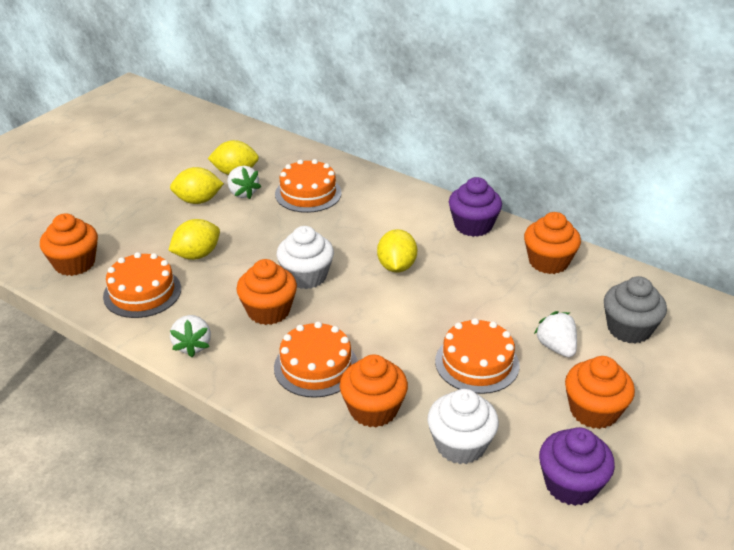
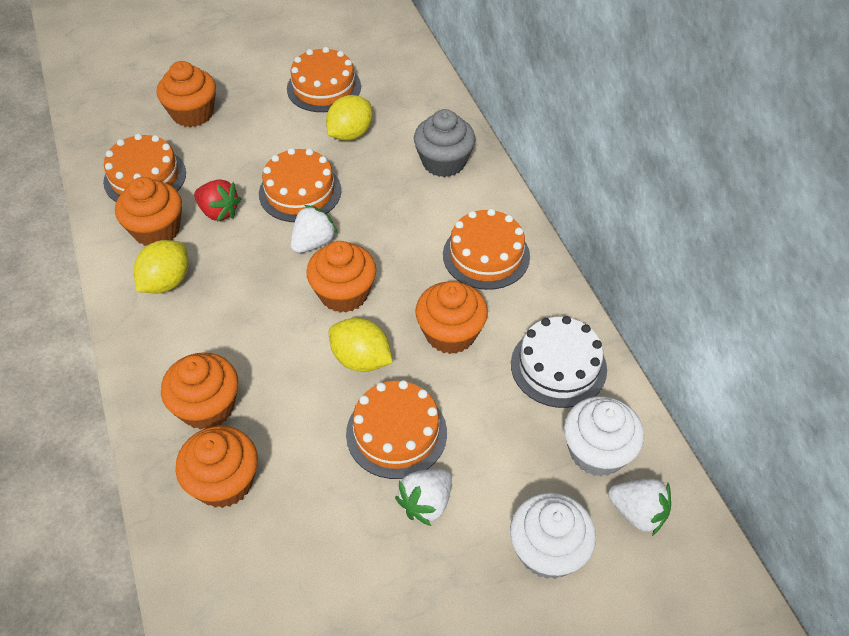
orange cake: [103,252,181,318] [274,321,358,398] [275,159,342,213] [435,318,520,394] = 4 -> [103,133,186,202] [259,148,341,222] [287,47,361,112] [346,380,447,479] [443,209,530,290] = 5
orange cupcake: [40,213,98,276] [236,259,297,325] [340,354,408,427] [524,212,581,274] [565,356,635,429] = 5 -> [115,177,182,246] [157,61,216,127] [161,352,238,430] [175,426,258,508] [306,241,376,313] [416,281,488,354] = 6
purple cupcake: [449,177,502,237] [539,427,615,506] = 2 -> none = 0
red strawberry: none = 0 -> [194,179,241,222] = 1
white cake: none = 0 -> [511,316,607,408] = 1
yellow lemon: [168,219,220,260] [170,167,224,204] [208,140,259,175] [377,229,417,273] = 4 -> [133,240,189,293] [326,95,372,141] [329,318,393,372] = 3

